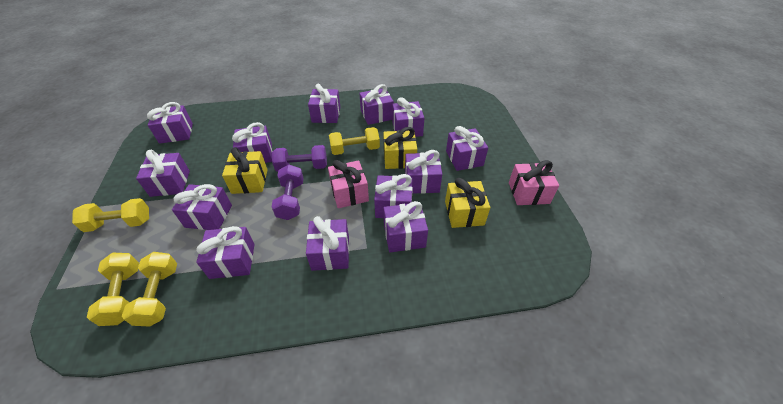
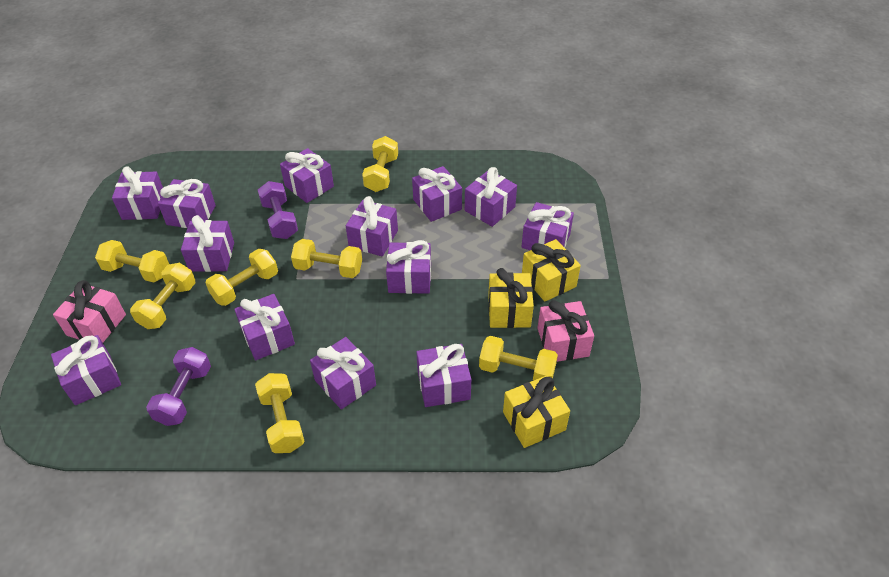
yellow dumbbell: [72,198,149,232] [87,253,139,326] [122,252,177,327] [329,127,380,155] = 4 -> [95,240,169,283] [130,263,195,329] [205,249,278,306] [255,373,305,453] [291,239,362,278] [362,136,398,192] [479,336,558,381] = 7

